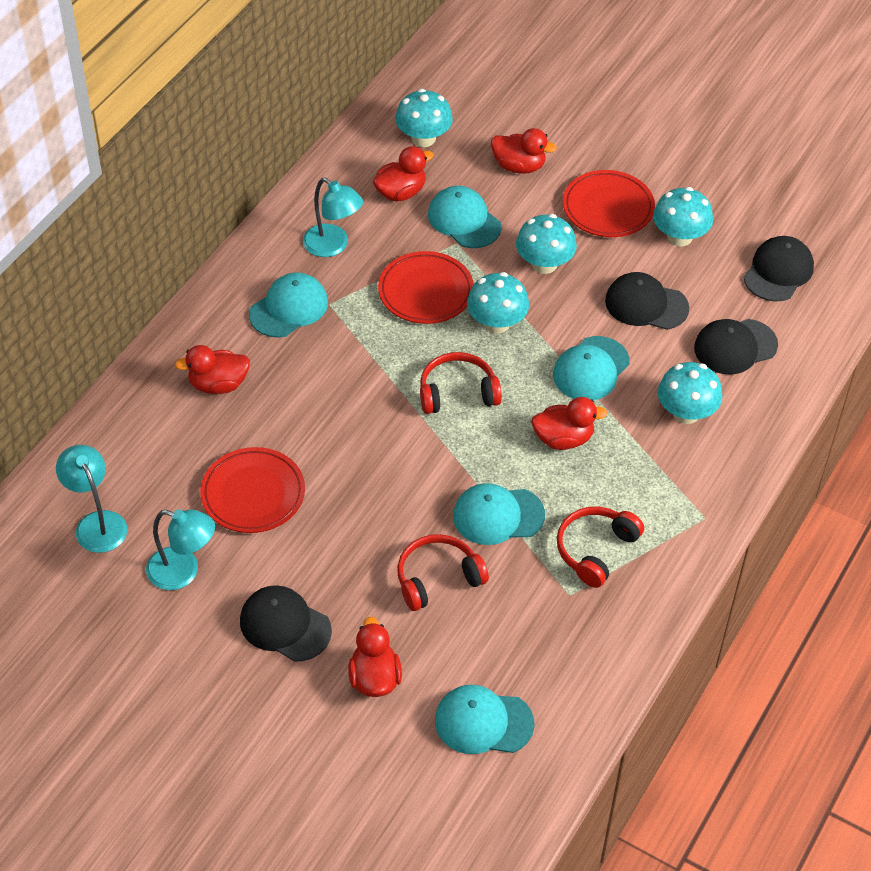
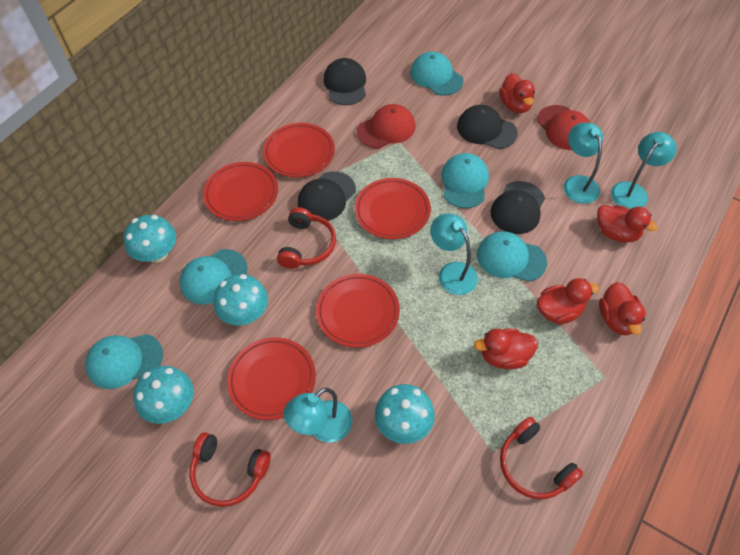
red cap: none = 0 -> [357,104,416,149] [537,105,590,150] = 2
red plate: [200,447,305,533] [378,251,474,324] [563,170,655,237] = 3 -> [203,162,278,221] [227,337,316,420] [263,123,335,177] [316,274,400,348] [355,178,431,239] = 5
turquoise lamp: [56,445,127,553] [146,509,215,590] [303,178,363,257] = 3 -> [284,388,352,443] [430,213,478,295] [563,123,603,204] [611,132,677,209] = 4
turquoise mushroom: [395,89,453,147] [467,272,529,333] [516,214,577,274] [653,187,713,246] [658,362,722,424] = 5 -> [124,215,176,263] [133,366,194,424] [214,274,268,326] [375,384,435,444] = 4

